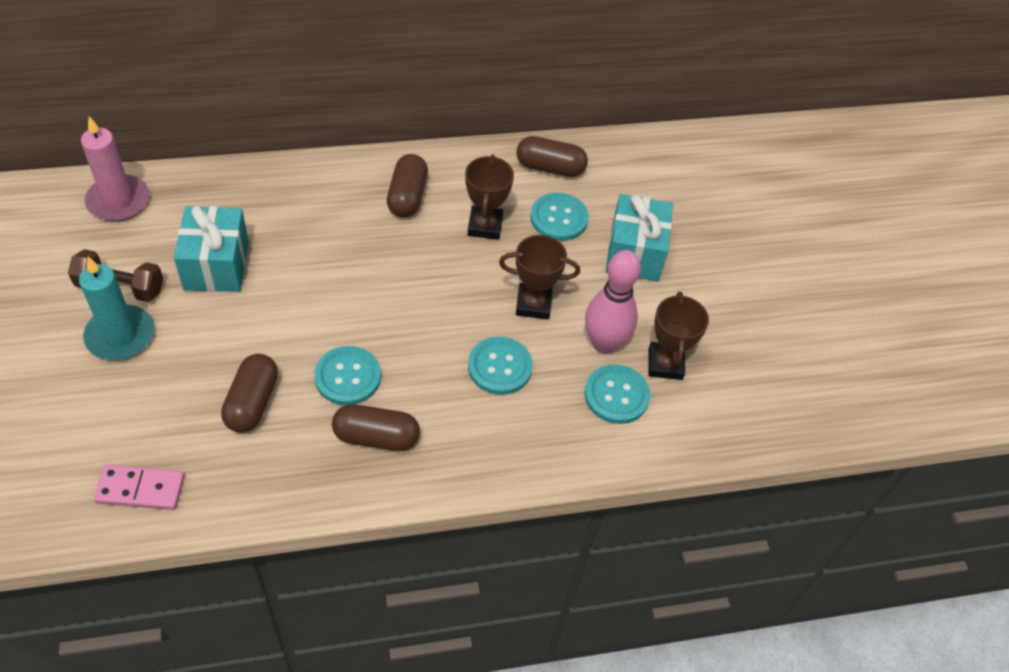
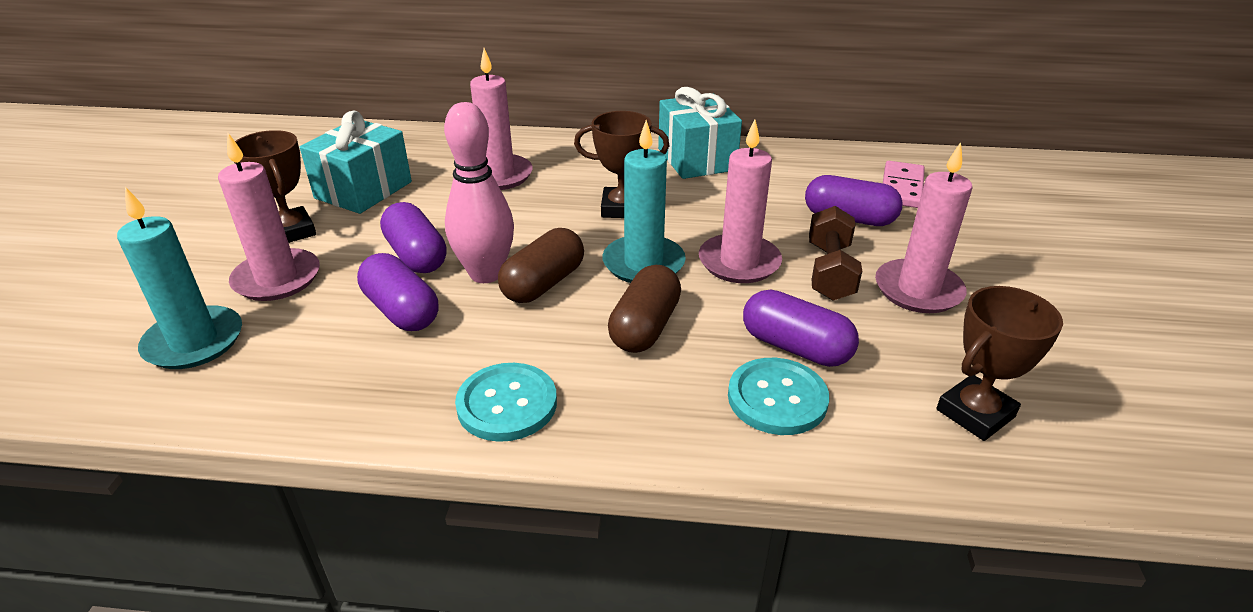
brown capsule: [221,354,278,433] [332,404,420,451] [387,154,428,218] [516,136,588,177] = 4 -> [498,228,584,303] [608,265,681,353] = 2
pink candle: [81,116,149,222] = 1 -> [218,133,320,301] [470,48,533,190] [699,119,782,283] [875,142,973,313] = 4
purple capsule: none = 0 -> [357,253,438,331] [380,202,447,273] [743,290,859,367] [805,175,903,226] = 4
turquoise button: [314,346,381,405] [468,337,533,395] [530,193,589,241] [585,364,650,424] = 4 -> [455,363,557,442] [728,358,829,435] = 2
turquoise candle: [79,257,154,360] = 1 -> [117,187,242,369] [603,120,686,283] = 2

